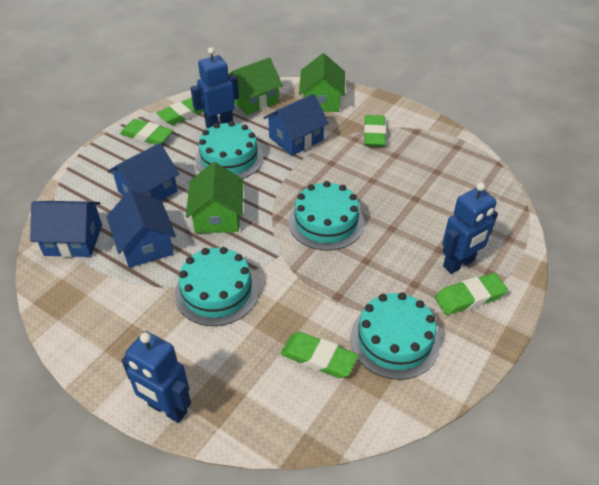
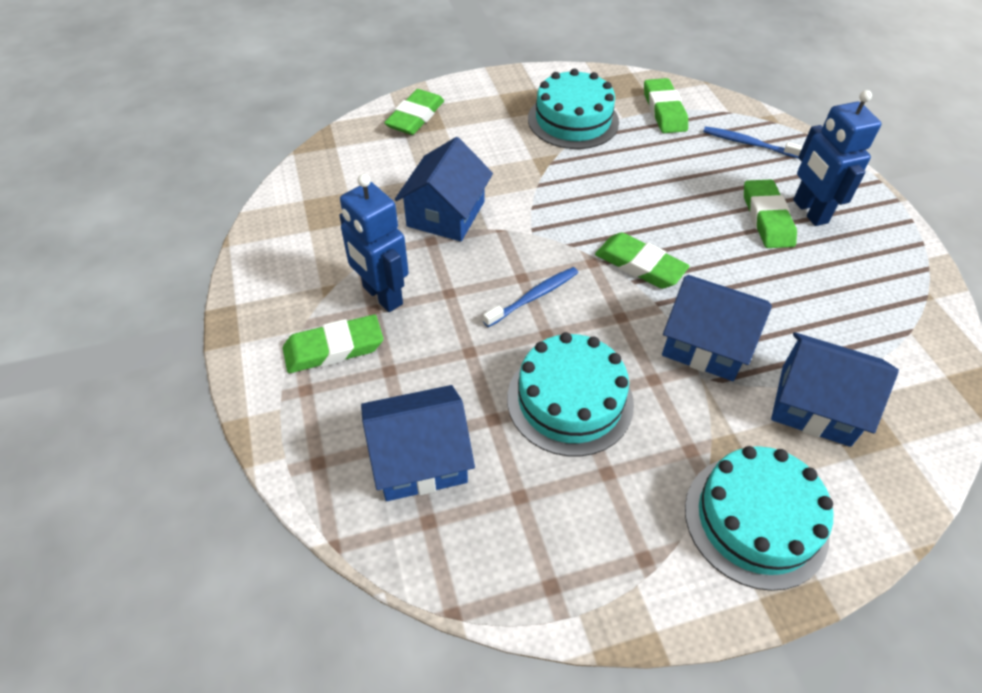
blue robot: [121,331,191,423] [190,47,239,129] [442,182,498,274] = 3 -> [339,174,409,312] [793,90,882,226] = 2
blue toothbrush: none = 0 -> [483,267,578,327] [703,126,803,158] = 2
green house: [186,162,243,233] [228,57,283,115] [299,53,345,112] = 3 -> none = 0
turquoise cake: [175,247,259,326] [195,121,263,179] [289,181,364,250] [350,292,440,380] = 4 -> [507,332,634,457] [528,68,619,149] [685,446,834,591] = 3

